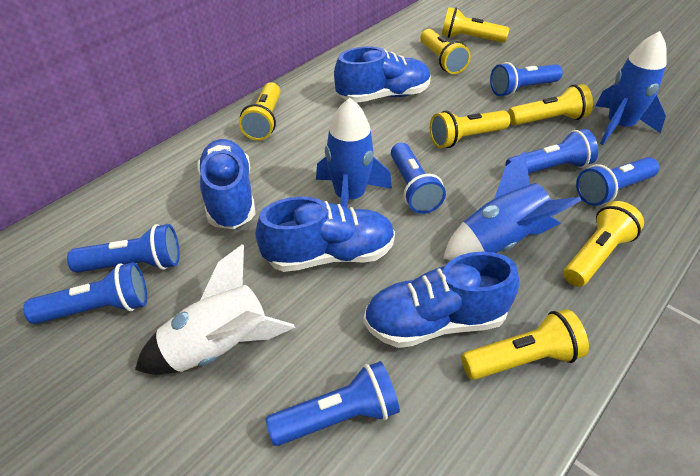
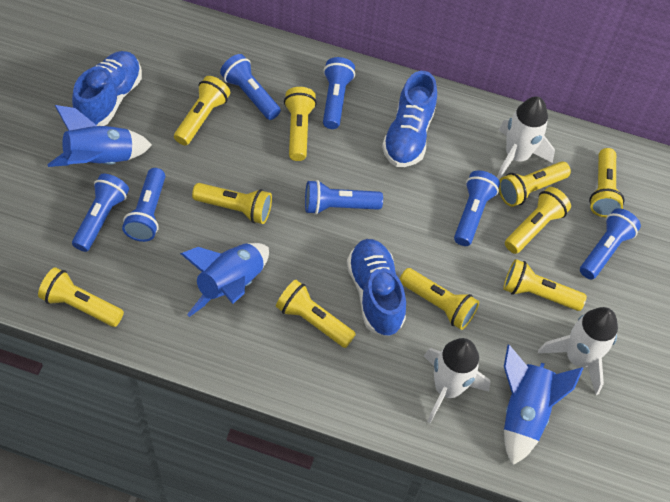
blue shoe: [197,139,255,229] [255,197,395,272] [334,47,431,103] [364,252,519,348] = 4 -> [72,51,142,126] [347,239,406,336] [382,71,437,167] = 3
white rocket: [135,244,295,375] = 1 -> [424,338,490,423] [497,96,555,179] [538,307,618,395] = 3
yellow flashlight: [239,82,281,141] [421,29,471,74] [430,110,511,148] [442,7,509,43] [461,309,589,380] [508,84,593,125] [564,201,644,287] = 7 -> [38,267,124,327] [174,76,230,146] [192,183,272,224] [276,280,356,348] [284,87,317,161] [400,268,479,330] [499,161,571,207] [503,259,587,311] [505,187,571,254] [589,148,625,217] = 10

